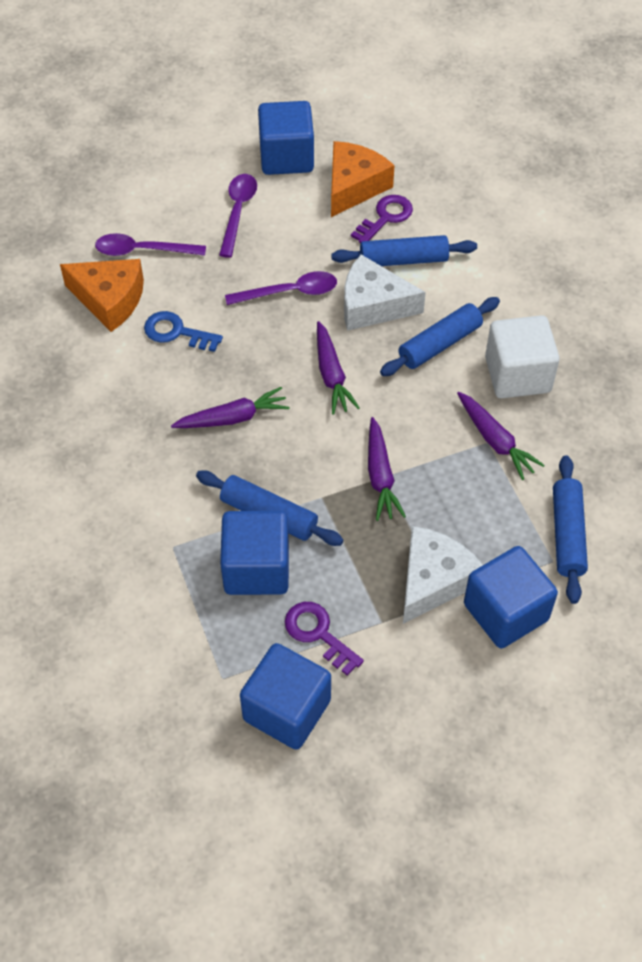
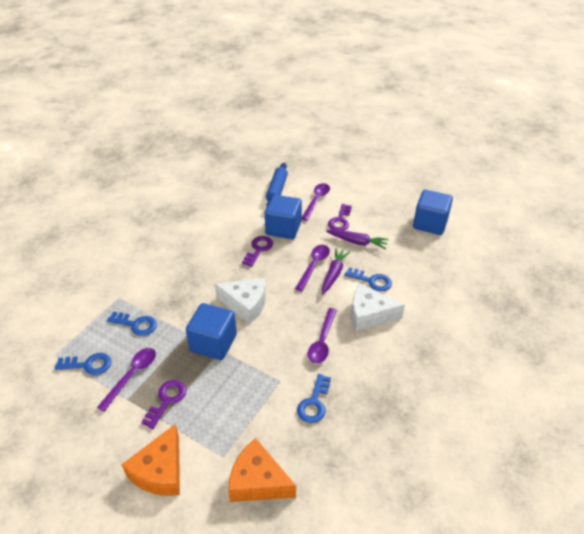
blue cube: [220,511,289,595] [240,643,331,750] [258,101,314,175] [464,546,558,648] = 4 -> [186,303,237,360] [265,195,302,239] [413,190,453,235] = 3
blue key: [144,311,223,352] = 1 -> [55,353,111,375] [107,312,157,336] [297,374,331,423] [345,267,392,291] = 4
blue rolling pin: [196,470,344,546] [331,235,477,266] [380,297,500,376] [553,455,588,604] = 4 -> [266,162,288,206] = 1
purple carrot: [171,387,290,428] [317,321,360,415] [368,417,406,521] [457,392,545,480] = 4 -> [322,248,350,295] [326,229,389,249] = 2
purple key: [285,602,364,676] [351,195,413,243] = 2 -> [141,380,186,429] [242,236,273,267] [328,204,352,230] = 3
purple spoon: [95,233,206,256] [219,174,257,258] [225,271,337,305] = 3 -> [97,348,156,411] [295,245,330,291] [302,183,330,221] [308,308,337,363] = 4
white cube: [485,315,560,398] = 1 -> none = 0

